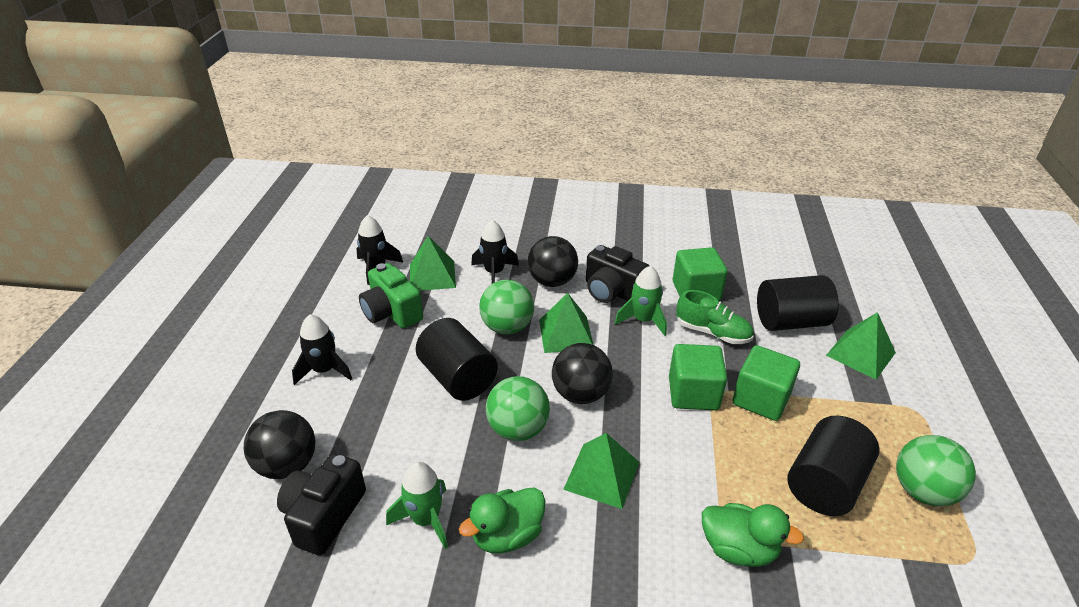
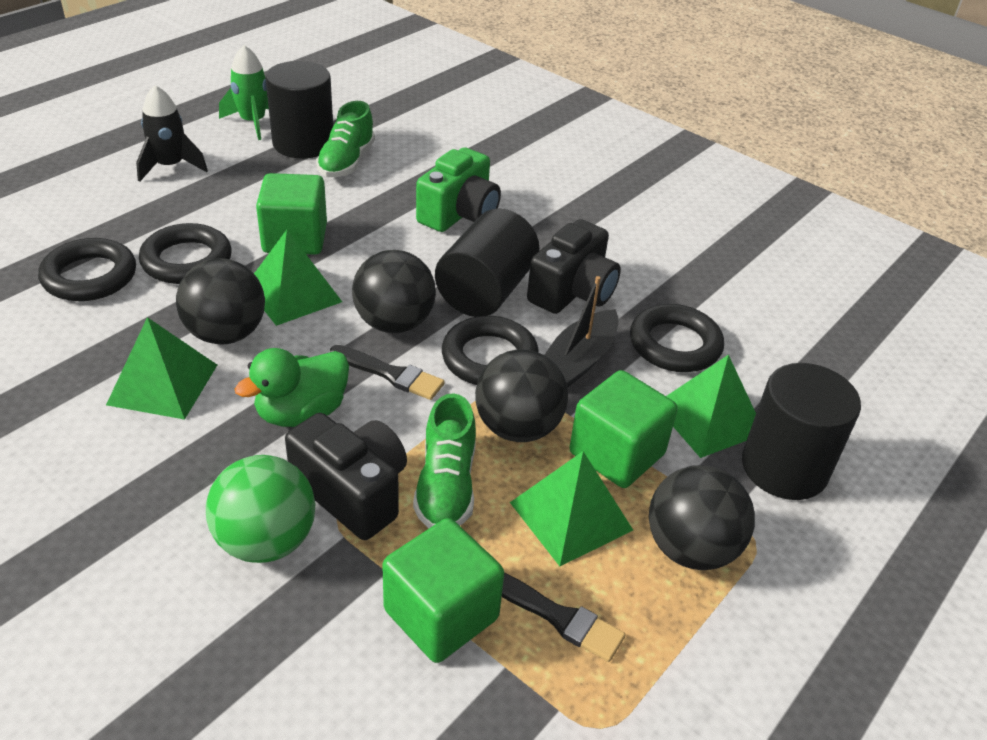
black ball: [244,410,316,479] [528,236,578,287] [552,343,613,404] = 3 -> [176,258,265,344] [352,250,436,333] [475,350,568,442] [649,465,755,570] = 4
black boat: none = 0 -> [545,276,619,388] = 1
black brush: none = 0 -> [330,345,445,400] [502,573,625,662] = 2
black ring: none = 0 -> [38,238,136,301] [139,223,232,284] [442,316,539,385] [630,304,724,372] = 4
black rocket: [292,314,352,385] [357,215,403,285] [471,220,519,284] = 3 -> [136,85,208,182] = 1
green ball: [479,280,534,335] [486,376,550,441] [896,435,976,506] = 3 -> [206,455,315,563] = 1
green duck: [459,487,545,553] [702,503,804,567] = 2 -> [235,348,349,427] = 1
green rocket: [386,462,448,549] [615,266,667,336] = 2 -> [219,45,269,140] = 1
green shoe: [676,290,754,344] = 1 -> [316,101,375,177] [413,393,476,528] = 2

